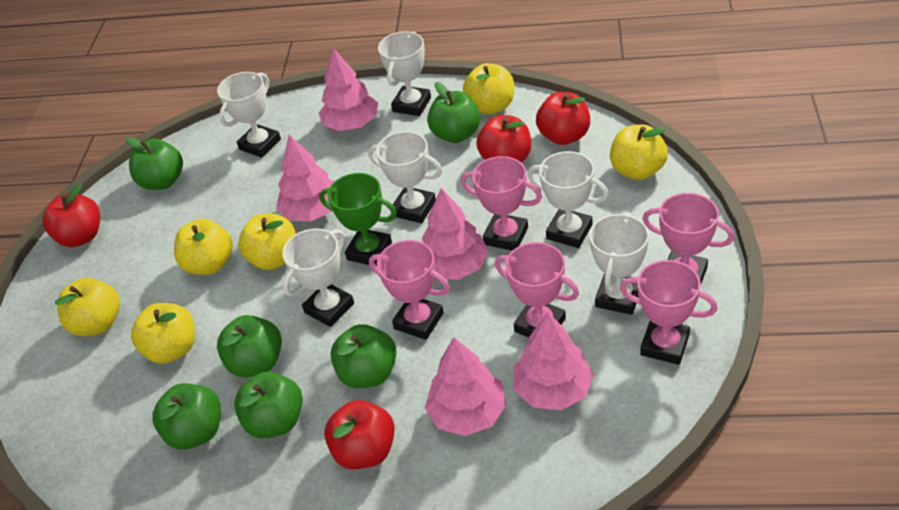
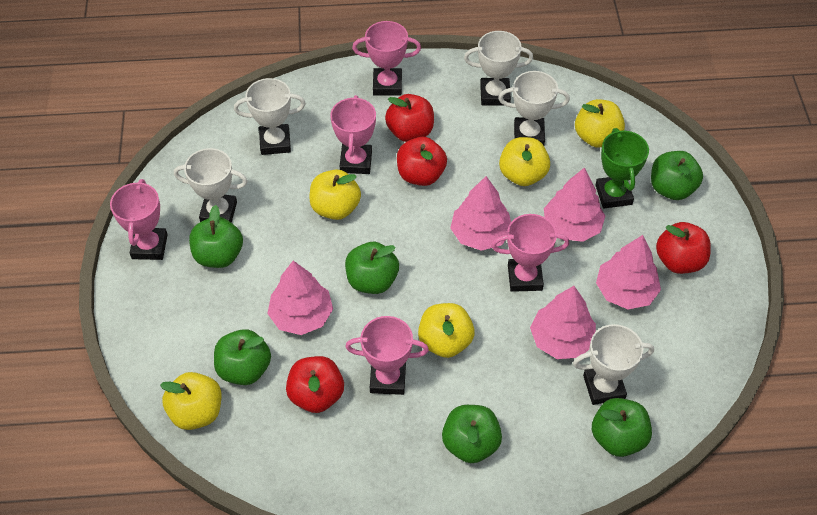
white trophy: [217,72,281,158] [282,228,354,327] [368,131,442,223] [378,31,431,116] [527,151,609,248] [589,212,649,315] = 6 -> [174,148,248,223] [234,78,306,155] [464,31,533,105] [498,71,570,145] [573,324,654,405] = 5
yellow apple: [55,278,120,336] [131,303,195,364] [174,219,233,275] [238,214,296,270] [463,63,514,115] [610,124,668,180] = 6 -> [160,372,222,430] [309,169,361,220] [418,303,475,358] [499,137,550,186] [575,99,625,147] = 5

